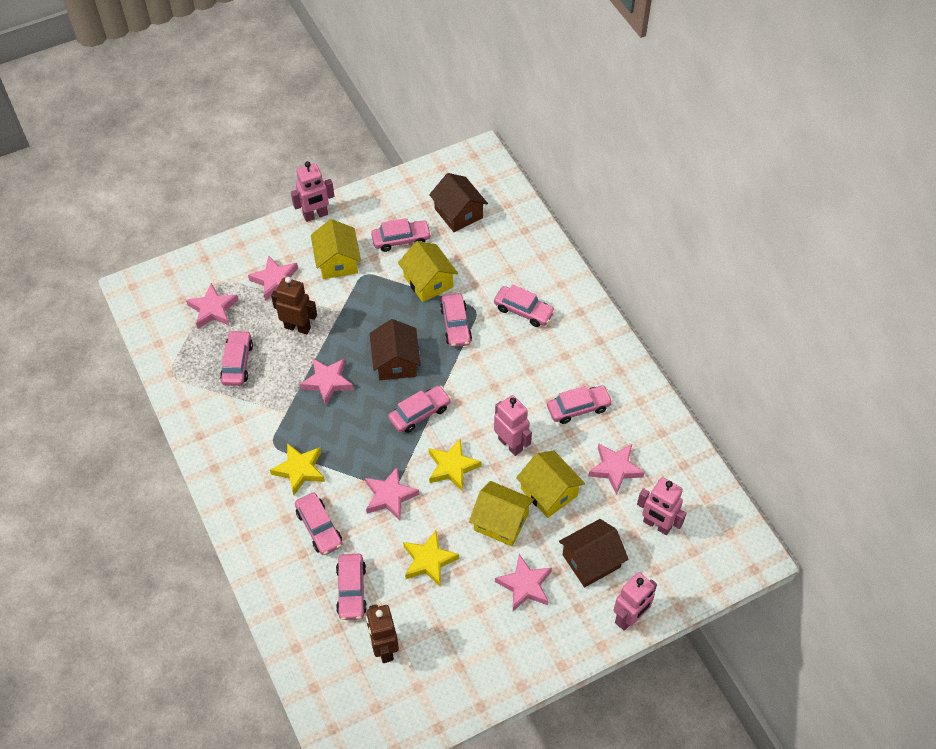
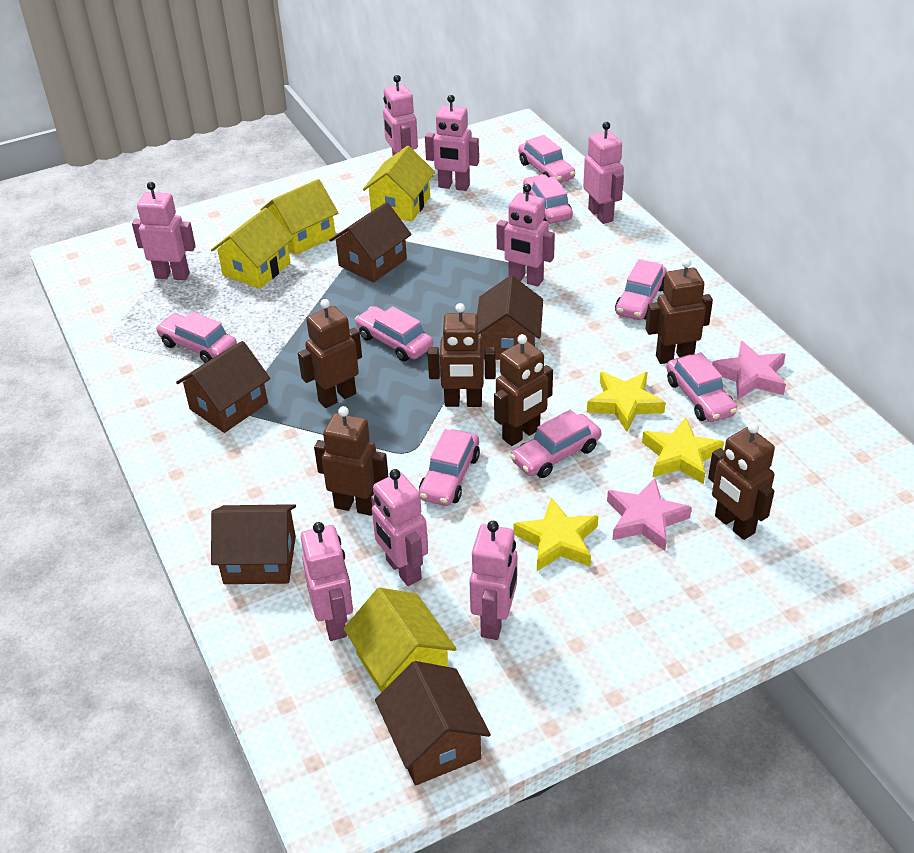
brown house: [370,319,421,380] [429,173,488,232] [559,519,629,588] = 3 -> [176,341,270,433] [211,504,296,584] [329,202,412,283] [375,661,491,785] [477,275,543,360] = 5
brown robot: [271,277,317,335] [366,604,399,663] = 2 -> [298,299,362,408] [314,406,388,516] [427,303,496,407] [494,334,553,446] [646,258,713,364] [708,423,775,540] = 6
pink robot: [291,161,335,222] [494,395,532,456] [613,572,657,631] [637,477,686,535] = 4 -> [132,182,196,280] [301,522,353,641] [371,469,428,586] [383,75,418,155] [425,95,479,191] [469,521,517,640] [497,184,555,287] [583,122,624,224] = 8
pink star: [186,283,239,329] [248,255,298,301] [300,358,354,405] [365,467,419,520] [495,554,552,611] [588,443,645,495] = 6 -> [607,478,692,551] [712,341,786,400] = 2

